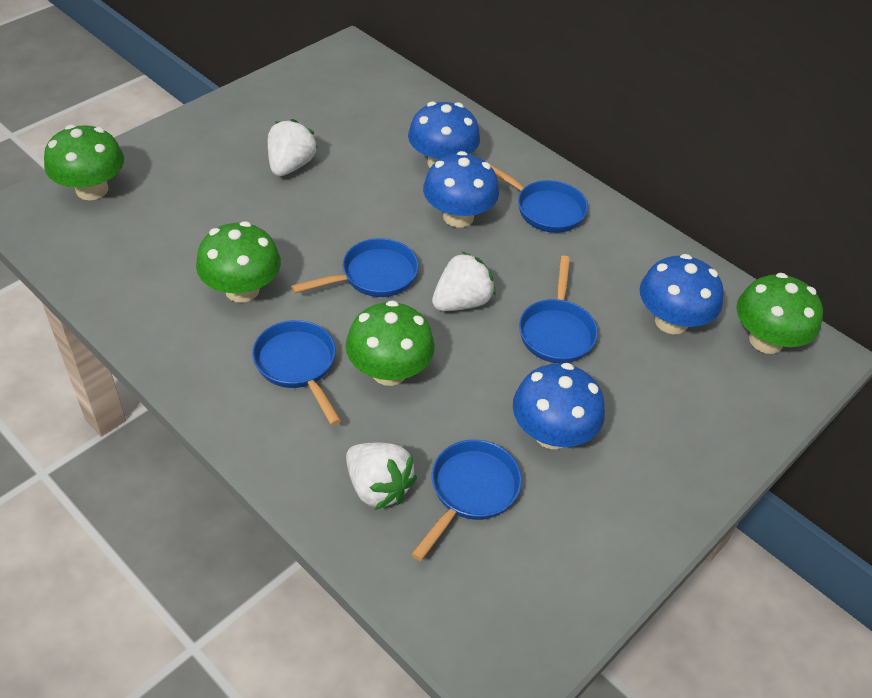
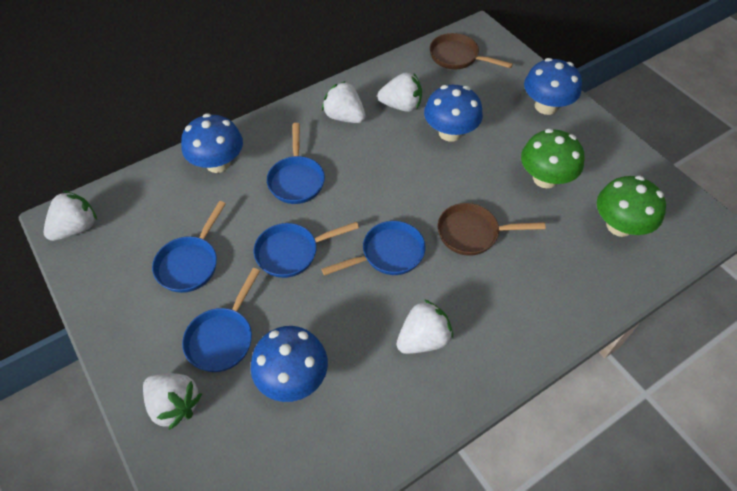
brown pan: none = 0 -> [430,33,513,69] [438,203,545,256] = 2
green mushroom: [44,125,124,200] [196,221,281,303] [346,300,435,386] [736,273,823,354] = 4 -> [521,129,585,188] [597,176,666,237] = 2
white strawberry: [268,119,317,176] [346,442,417,510] [432,252,496,311] = 3 -> [44,191,97,241] [143,373,202,430] [322,81,366,123] [377,73,422,112] [396,299,453,354] = 5

